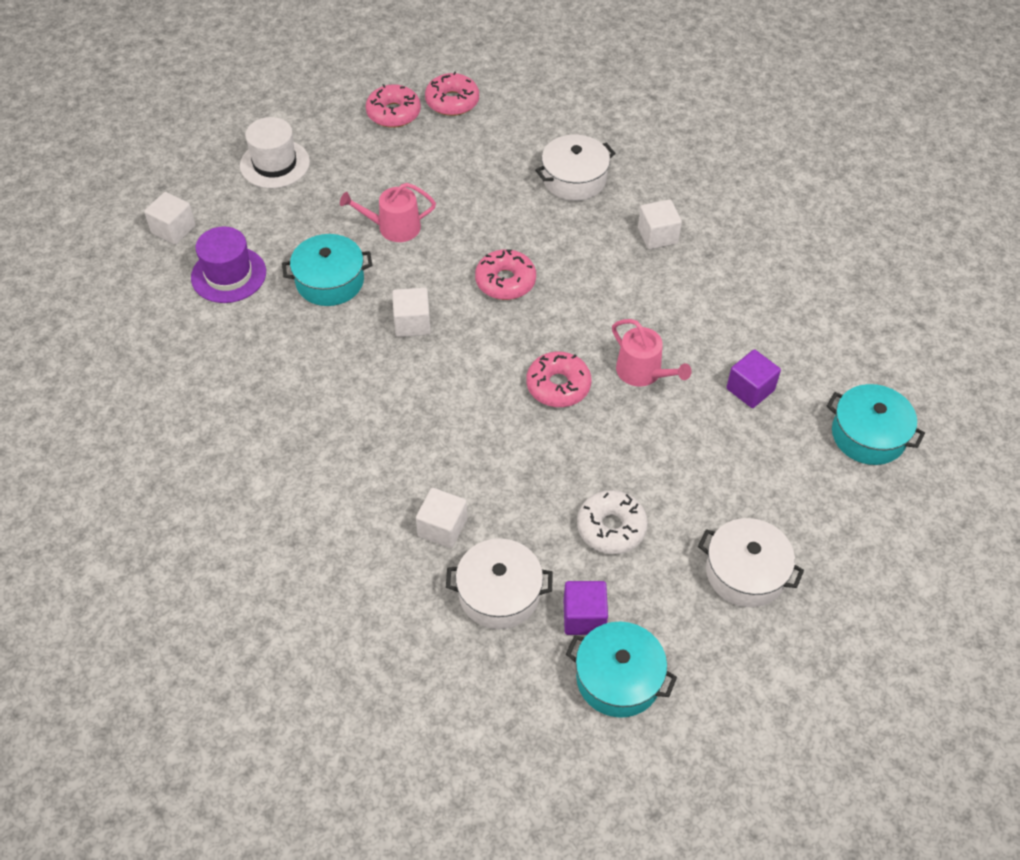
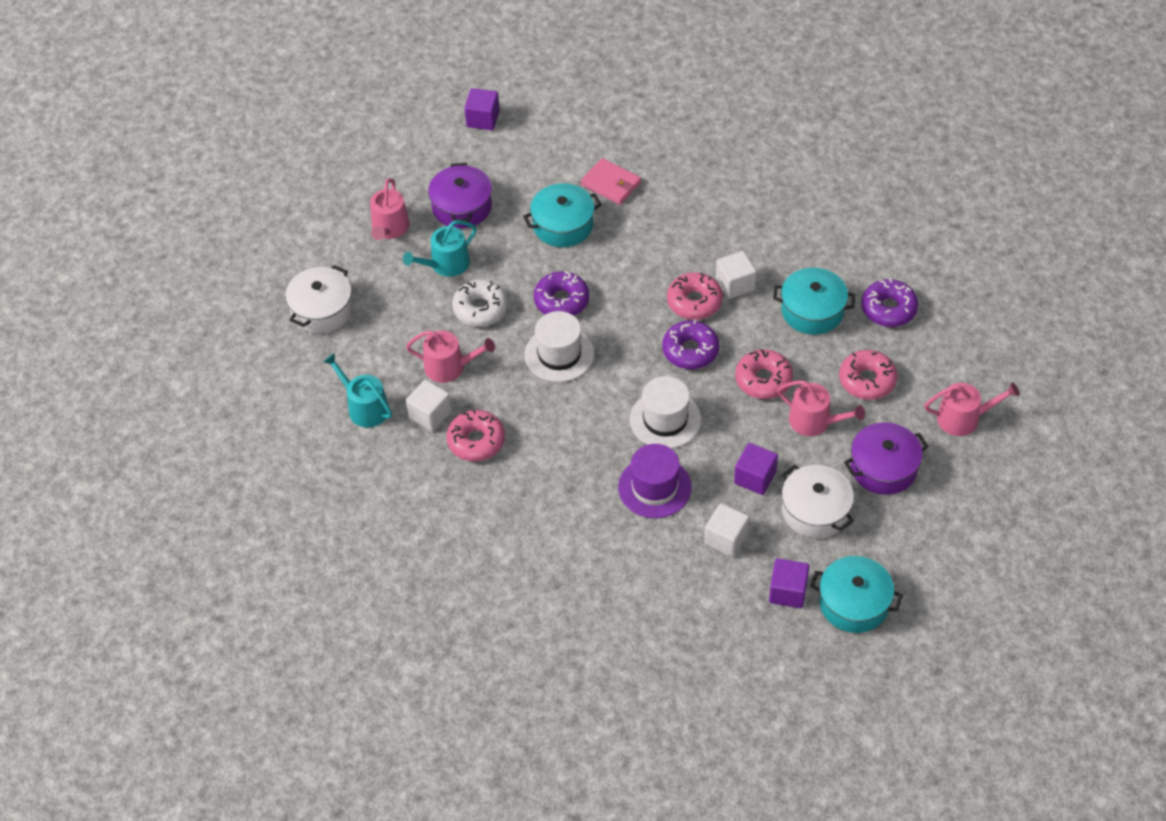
pink wallet: none = 0 -> [581,158,641,205] = 1
pink watering can: [340,183,436,242] [612,319,692,387] = 2 -> [370,178,410,240] [406,330,495,383] [777,380,865,436] [924,382,1020,436] = 4
purple cube: [563,581,608,635] [726,349,781,408] = 2 -> [464,88,500,130] [734,443,778,495] [769,558,809,608] = 3
purple donut: none = 0 -> [534,271,589,316] [662,320,719,369] [862,278,918,327] = 3
purple pot: none = 0 -> [428,163,492,229] [844,422,929,495] = 2
turquoise watering can: none = 0 -> [323,353,392,428] [403,220,477,277] = 2
white cube: [144,192,196,245] [392,288,431,337] [416,488,467,548] [638,199,682,249] = 4 -> [406,380,452,432] [704,503,749,557] [716,251,756,299] = 3
white hat: [240,117,310,188] = 1 -> [525,311,594,382] [630,376,701,449] = 2
white pot: [446,539,553,629] [535,135,616,201] [698,518,804,607] = 3 -> [285,265,353,333] [781,465,854,538] = 2

